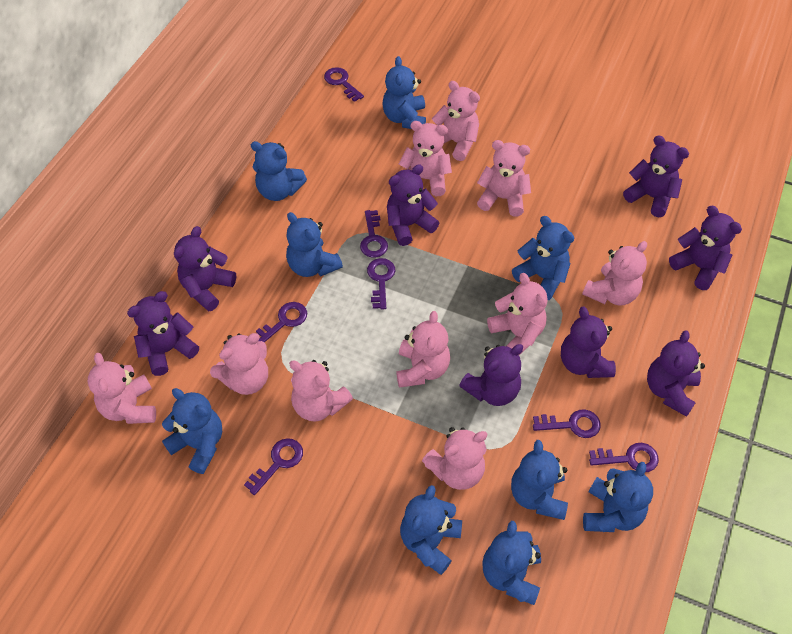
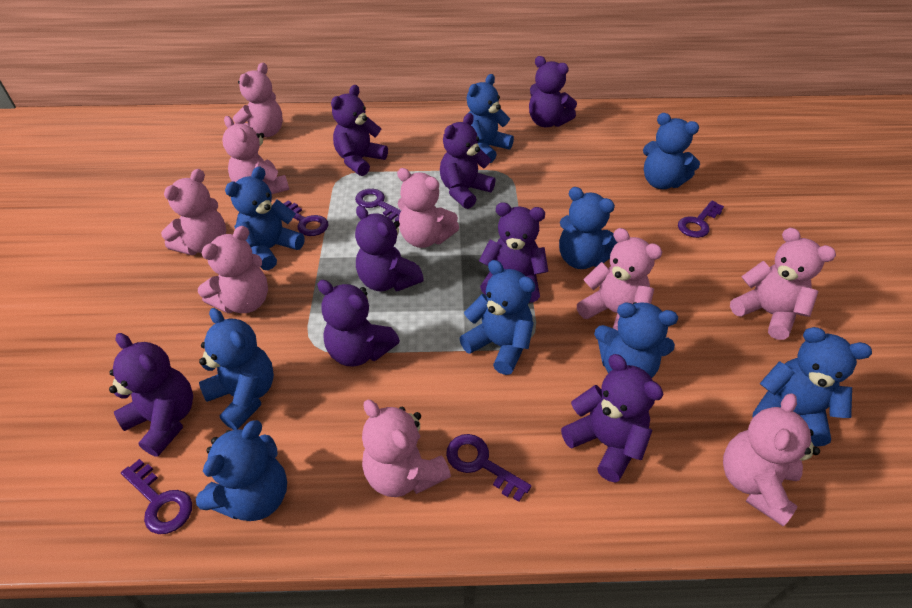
pink teddy bear: [88,353,156,424] [210,333,268,395] [289,360,353,422] [396,311,450,388] [399,121,452,196] [422,427,487,490] [432,81,480,161] [477,140,531,217] [487,273,548,355] [582,241,647,306] = 10 -> [161,169,226,255] [198,226,268,313] [222,116,289,194] [233,63,283,137] [362,400,451,497] [397,168,459,248] [577,228,663,330] [723,393,820,526] [730,228,836,340] = 9
purple key: [244,438,303,495] [256,302,307,342] [324,67,364,102] [360,210,388,258] [367,258,395,310] [533,409,601,438] [589,443,659,472] = 7 -> [121,459,192,534] [283,201,328,236] [355,189,401,222] [446,434,531,502] [678,201,724,238] = 5

